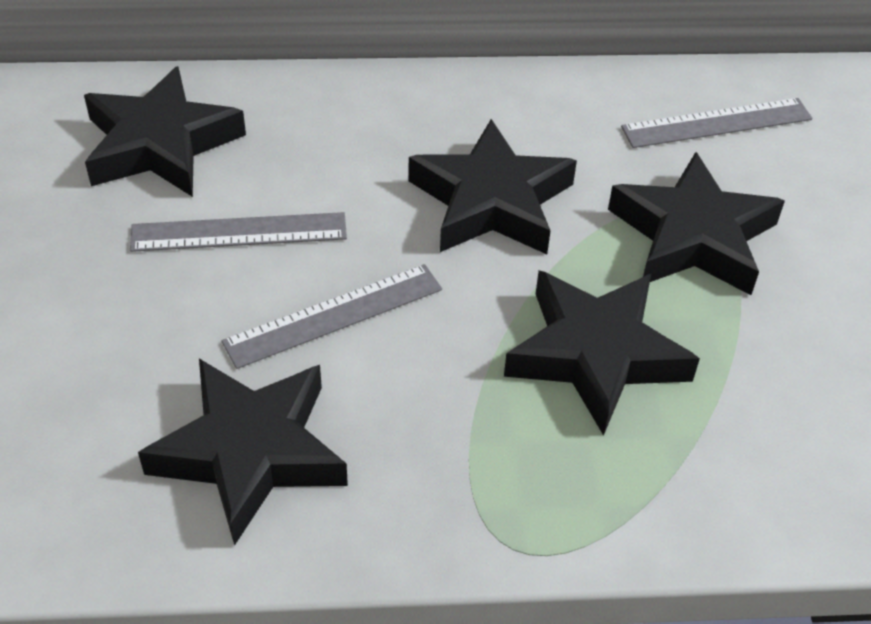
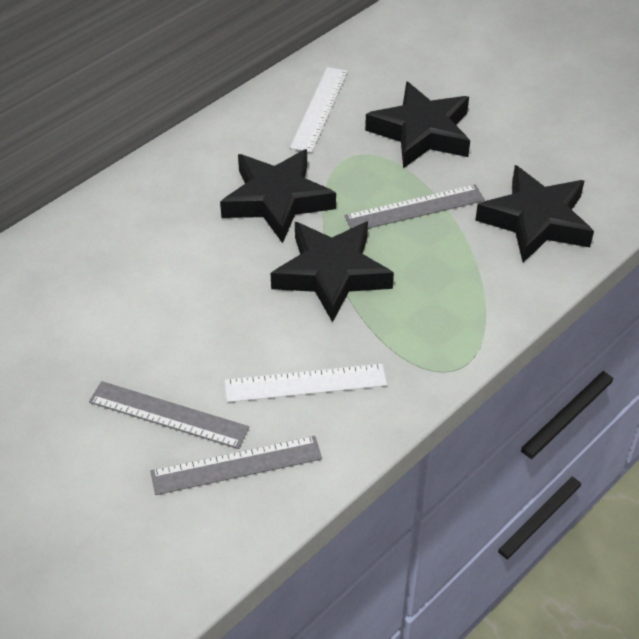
black star: [84,66,246,197] [138,359,348,546] [408,119,577,254] [504,270,700,436] [608,152,785,295] = 5 -> [220,149,336,243] [270,221,394,323] [365,81,470,168] [475,165,594,263] = 4
white ruler: none = 0 -> [225,364,387,402] [290,67,348,153] = 2

